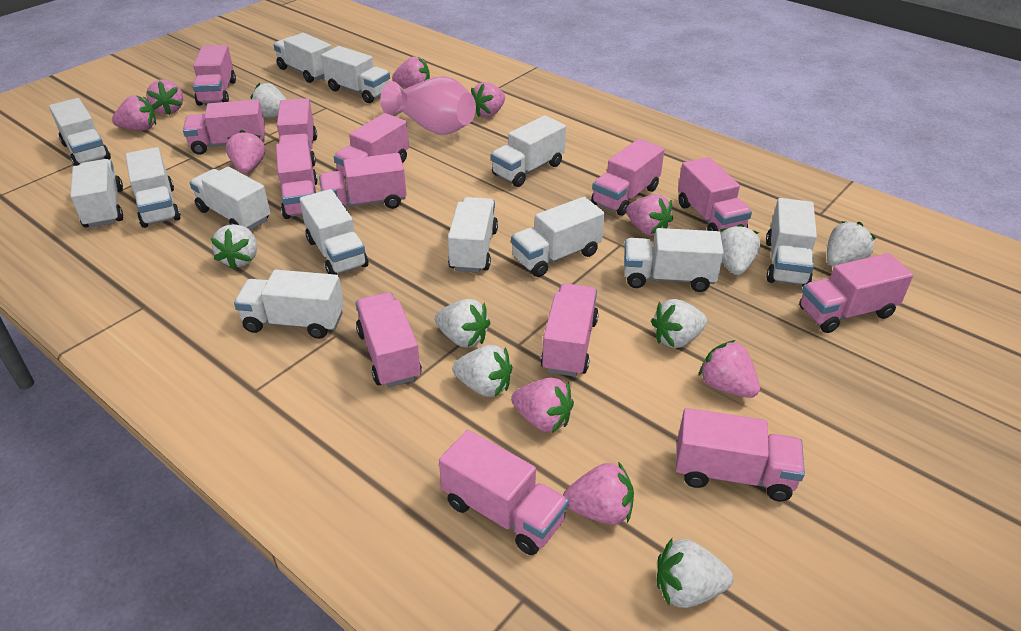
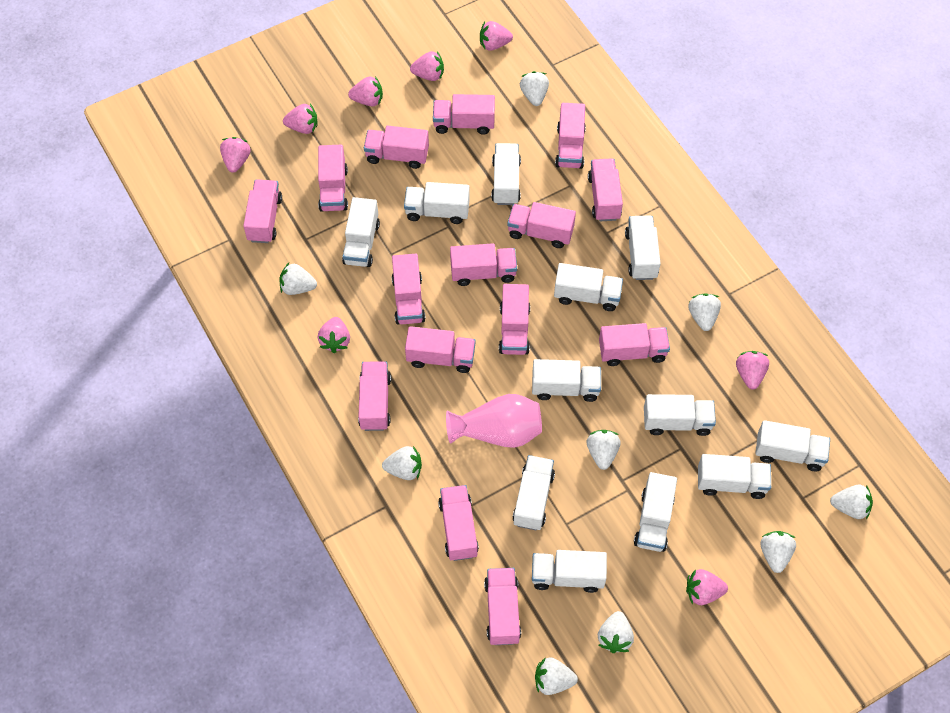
pink strawberry: [112,95,156,131] [146,79,183,115] [226,130,265,173] [392,56,430,88] [471,82,505,117] [511,378,574,433] [563,462,634,525] [626,194,673,236] [699,340,760,398] = 9 -> [220,137,250,173] [283,104,317,134] [318,317,350,353] [348,76,383,106] [410,51,444,81] [480,21,513,51] [686,569,728,605] [736,351,769,389] = 8
pink truck: [183,99,265,155] [193,45,236,106] [276,140,318,219] [277,98,317,166] [319,153,407,209] [334,113,409,178] [356,292,422,388] [439,430,569,555] [540,283,599,377] [591,139,665,216] [676,408,805,502] [678,157,752,233] [799,253,913,333] = 13 -> [243,179,282,243] [318,145,348,212] [358,362,391,431] [364,126,429,169] [392,254,426,325] [405,326,476,373] [433,94,495,135] [438,485,479,561] [450,243,517,286] [484,568,521,645] [499,284,530,355] [507,202,576,248] [555,103,586,169] [588,158,623,221] [599,323,670,366] = 15
white strawberry: [211,224,257,270] [251,83,287,117] [435,299,490,348] [452,345,512,397] [651,299,707,348] [657,538,734,608] [720,224,760,275] [827,221,876,267] = 8 -> [280,263,317,295] [382,446,422,480] [520,71,549,106] [535,657,578,695] [587,430,621,470] [598,611,634,653] [688,293,721,331] [761,531,796,573] [830,485,873,519] = 9
white truck: [49,98,111,166] [70,159,123,228] [125,147,181,228] [190,167,270,230] [234,270,344,339] [274,33,331,83] [300,189,369,275] [321,46,390,103] [448,197,498,273] [491,115,566,187] [511,197,605,277] [624,228,724,292] [766,198,817,286] = 13 -> [342,197,380,267] [404,182,470,224] [491,143,521,205] [513,455,555,530] [532,359,601,402] [532,550,607,593] [554,263,623,311] [625,216,661,280] [634,472,677,552] [644,394,716,436] [698,454,771,499] [755,420,830,472] = 12

